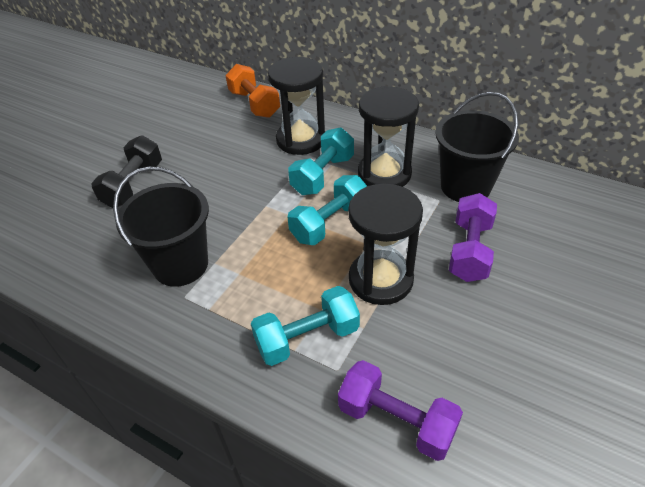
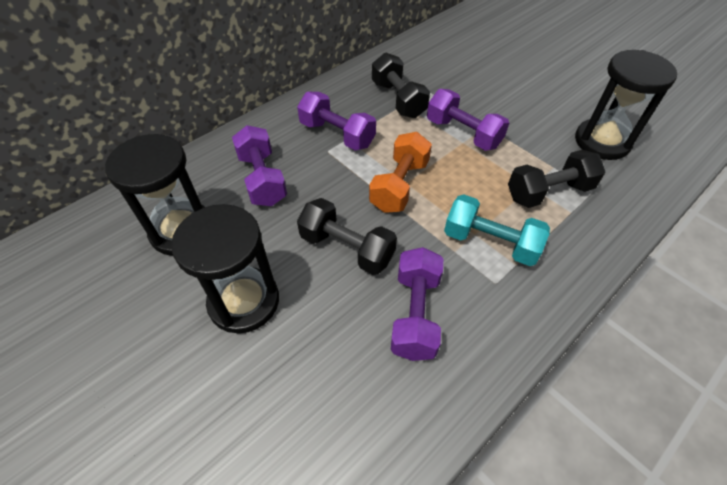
black bucket: [113,166,209,287] [435,92,519,202] = 2 -> none = 0
black dumbbell: [91,136,162,208] = 1 -> [297,198,397,275] [372,53,430,118] [508,150,605,208] = 3
purple dumbbell: [338,360,463,461] [449,193,497,282] = 2 -> [232,125,287,206] [297,92,376,150] [390,247,443,361] [427,89,509,151] = 4
turquoise dumbbell: [251,286,360,366] [287,175,367,245] [288,127,354,195] = 3 -> [444,194,550,266] = 1

